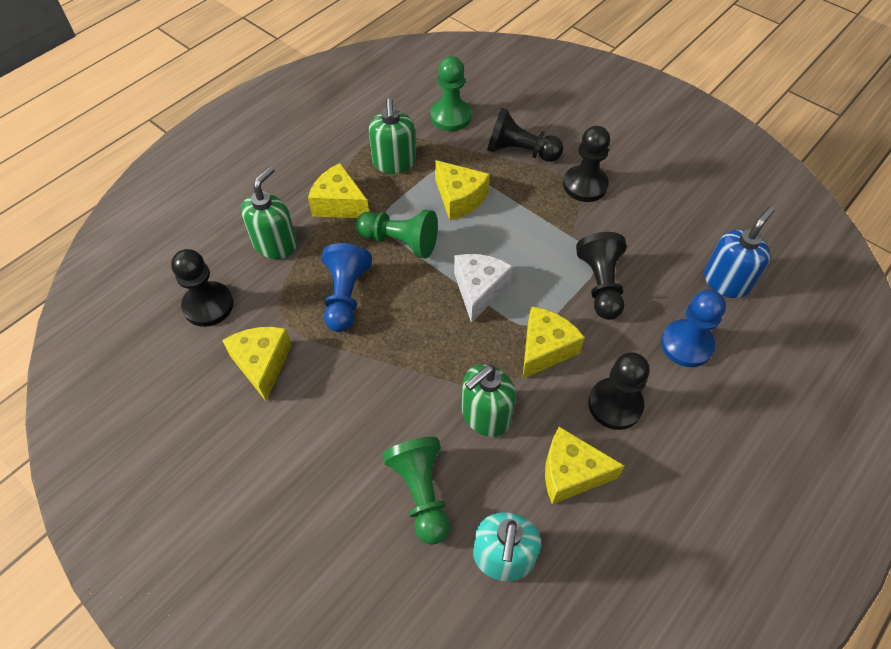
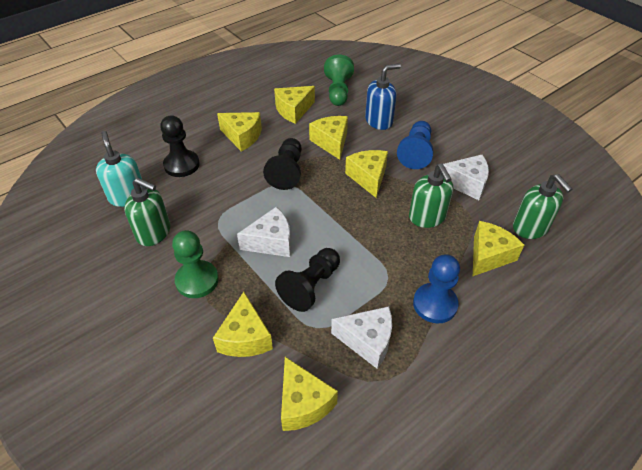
black pawn: [171,249,233,327] [487,108,563,162] [563,126,610,202] [576,232,626,320] [588,352,649,430] = 5 -> [160,115,200,177] [263,138,302,190] [275,248,340,312] = 3
green pawn: [356,209,438,258] [382,437,450,545] [430,56,472,131] = 3 -> [172,230,219,298] [324,55,354,106] = 2
white cheese: [454,254,513,323] = 1 -> [237,207,291,257] [331,306,392,369] [443,155,489,200] = 3
yellow cheese: [222,327,292,401] [308,163,369,218] [435,160,490,220] [522,306,585,379] [545,427,625,504] = 5 -> [213,292,273,357] [217,112,262,151] [274,86,315,124] [281,357,338,431] [309,116,348,160] [345,150,388,198] [473,221,524,276] = 7

